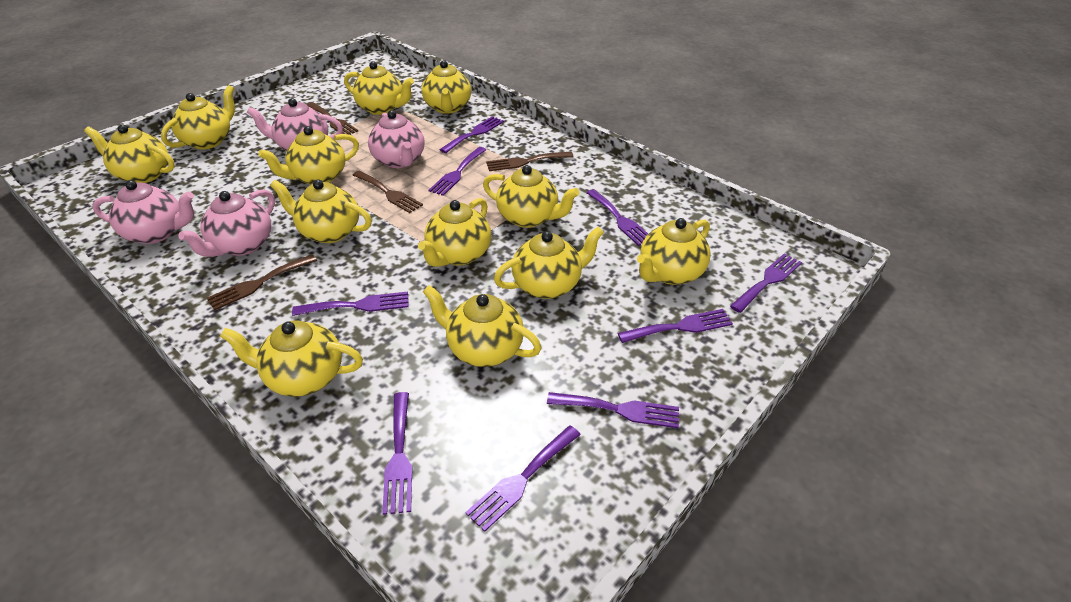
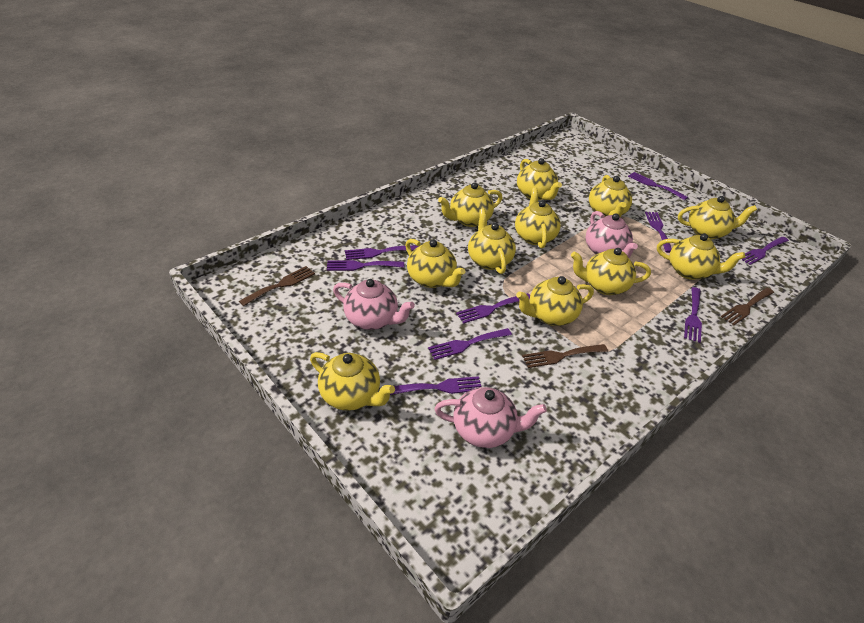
brown fork: [207,254,317,310] [306,102,358,135] [353,171,423,213] [486,152,574,171] = 4 -> [239,266,315,306] [522,344,608,368] [721,288,774,325] = 3
pink teapot: [92,180,194,244] [178,189,275,257] [247,98,343,151] [368,110,424,168] = 4 -> [333,279,415,330] [435,387,547,448] [586,211,638,258] = 3
yellow teapot: [84,124,175,183] [161,85,235,149] [220,320,363,397] [258,126,359,185] [270,179,372,243] [344,61,414,115] [418,198,491,267] [421,60,471,114] [423,285,541,367] [483,165,579,228] [494,227,604,299] [637,218,711,285] = 12 -> [310,352,395,411] [405,239,465,288] [438,182,502,227] [468,209,516,274] [515,188,561,249] [516,276,594,326] [517,158,562,200] [571,248,651,295] [589,175,632,217] [657,234,745,280] [678,196,757,239] = 11

